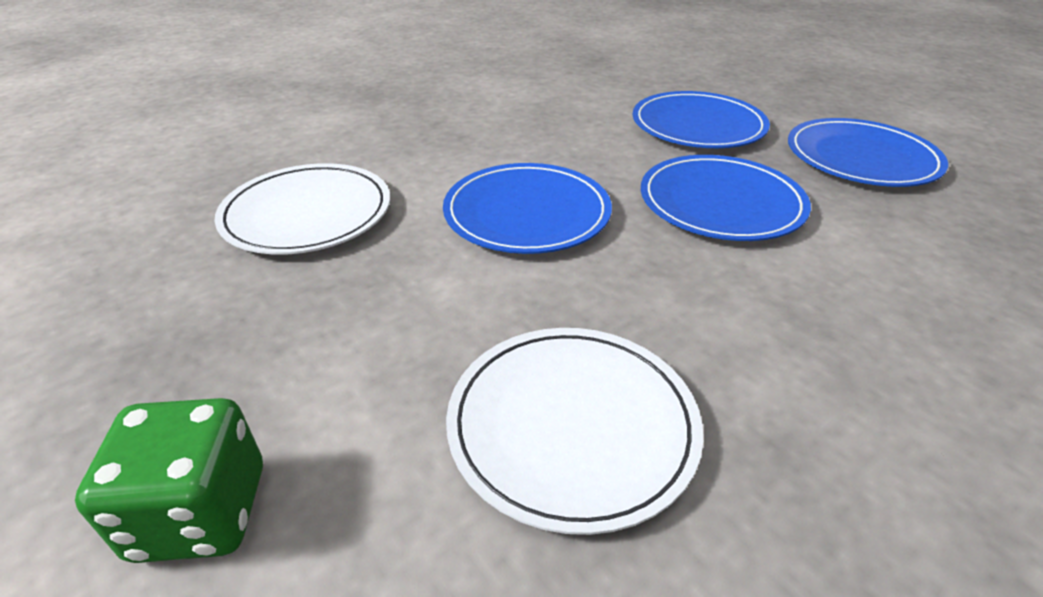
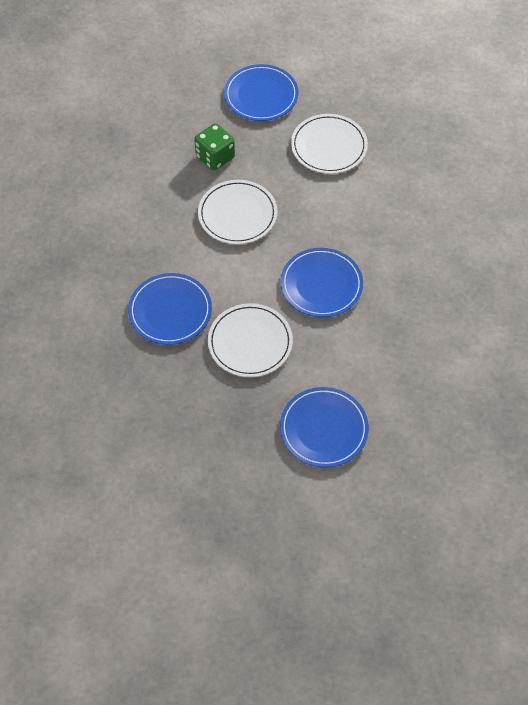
white plate: [215,163,390,255] [446,328,703,535] = 2 -> [198,180,278,244] [208,303,293,377] [291,114,368,174] = 3

